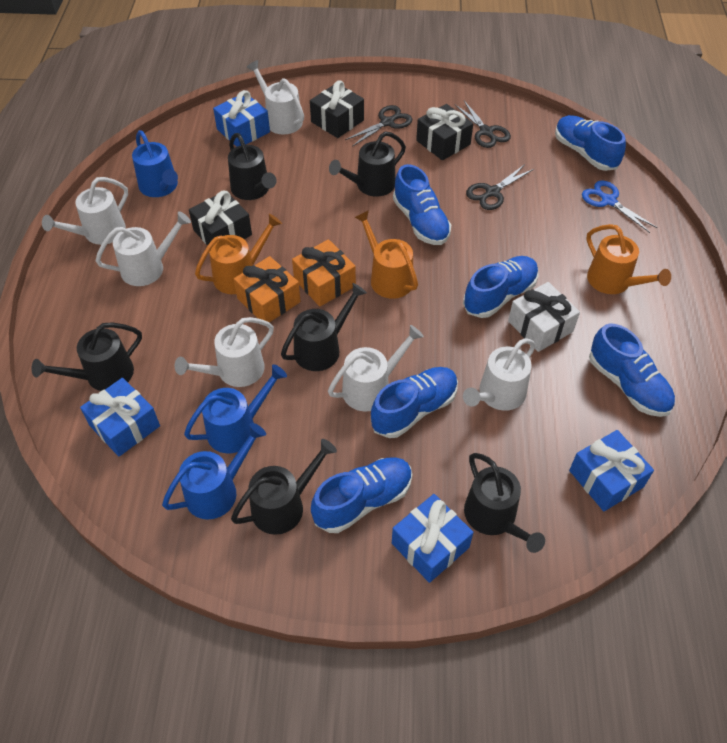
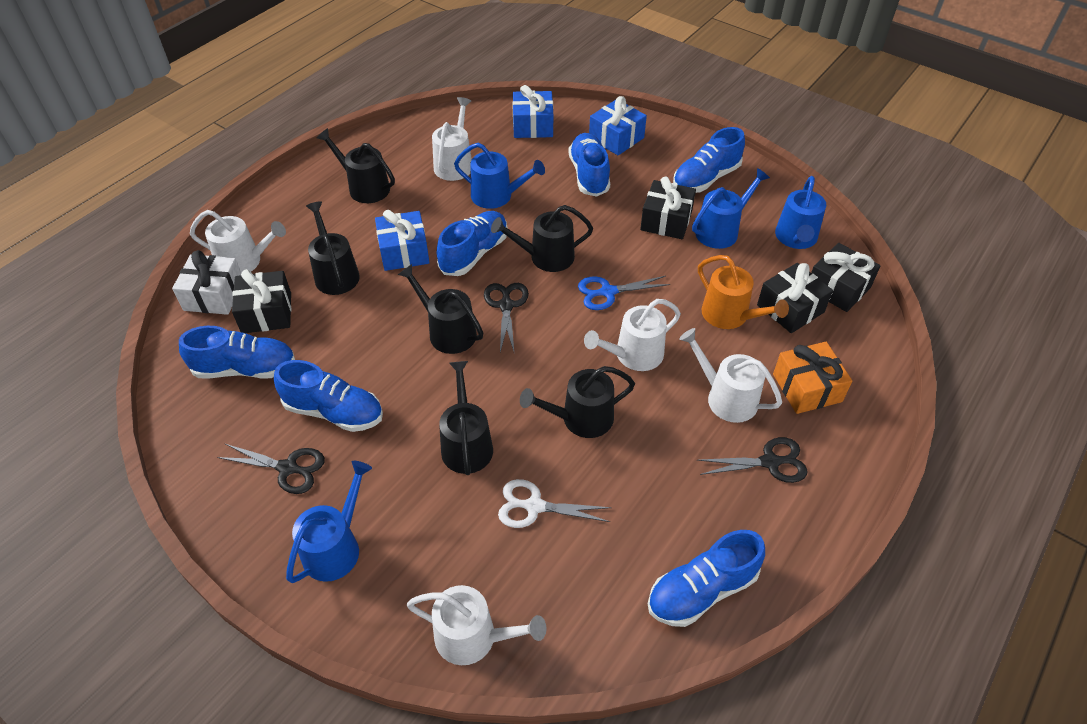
black gift: [189,191,252,245] [310,80,364,138] [416,104,473,160] = 3 -> [232,269,291,333] [640,177,696,239] [757,263,833,333] [811,243,880,312] = 4
blue gift: [80,378,160,457] [213,90,270,147] [392,494,474,583] [569,430,654,511] = 4 -> [375,210,430,271] [512,85,553,138] [589,96,647,155] = 3
blue watering can: [132,130,178,197] [162,423,266,519] [184,364,287,453] = 3 -> [286,461,372,583] [454,143,545,209] [692,168,770,249] [775,176,826,249] = 4
orange gift: [234,256,301,323] [292,239,356,306] = 2 -> [773,342,852,414] = 1
orange watering can: [195,214,282,294] [354,210,418,299] [586,224,671,294] = 3 -> [698,255,789,329] = 1
white scissors: none = 0 -> [498,479,612,528] = 1
white watering can: [42,177,128,245] [96,211,191,286] [175,317,274,387] [247,60,304,134] [328,325,424,411] [463,338,535,411] = 6 -> [190,210,286,273] [407,585,546,665] [432,97,472,181] [584,299,681,371] [679,328,782,423] = 5

